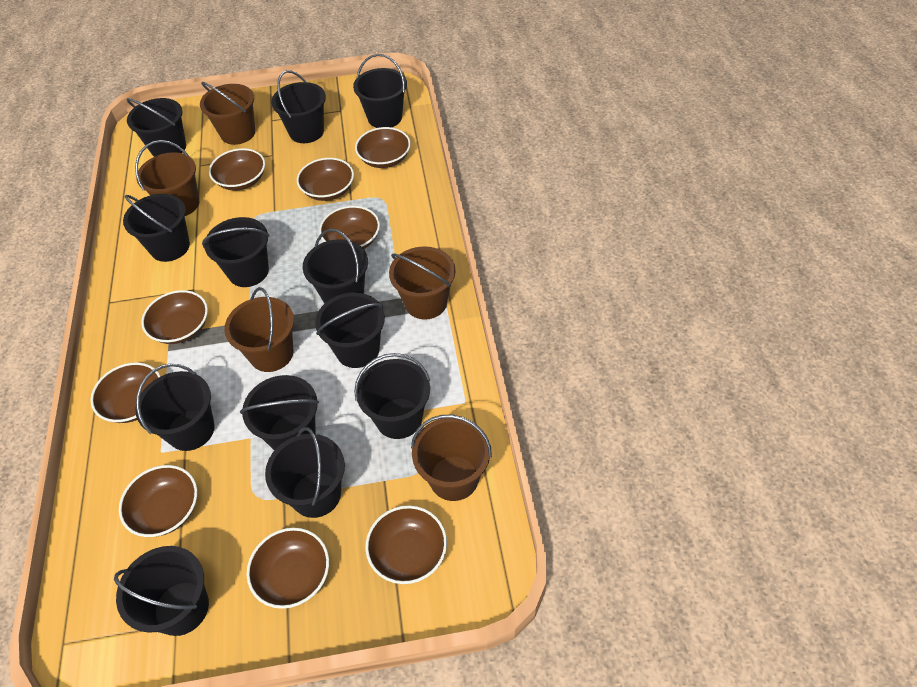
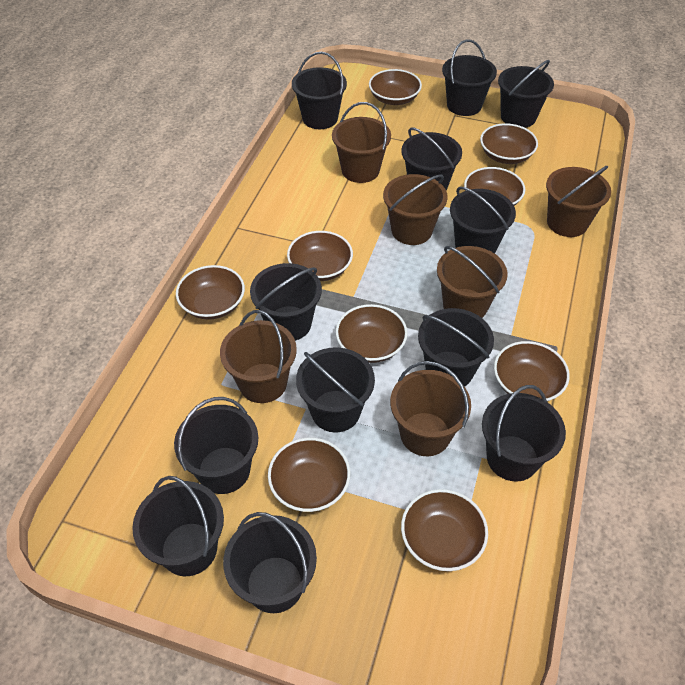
brown bucket: [135,140,199,216] [200,82,255,145] [224,287,294,372] [389,246,456,320] [411,415,492,501] = 5 -> [220,310,297,403] [332,102,391,183] [383,174,448,245] [390,361,471,456] [437,246,508,318] [546,166,611,237] = 6

